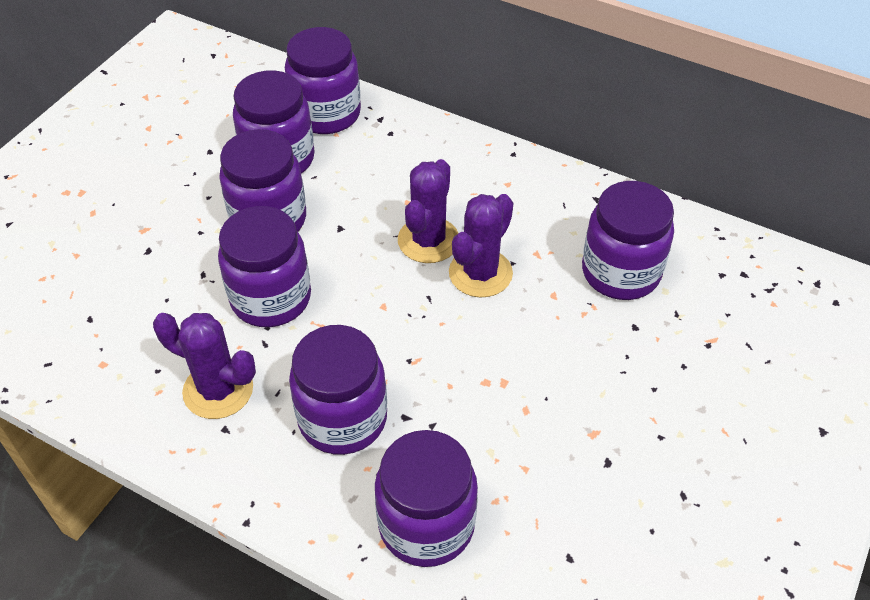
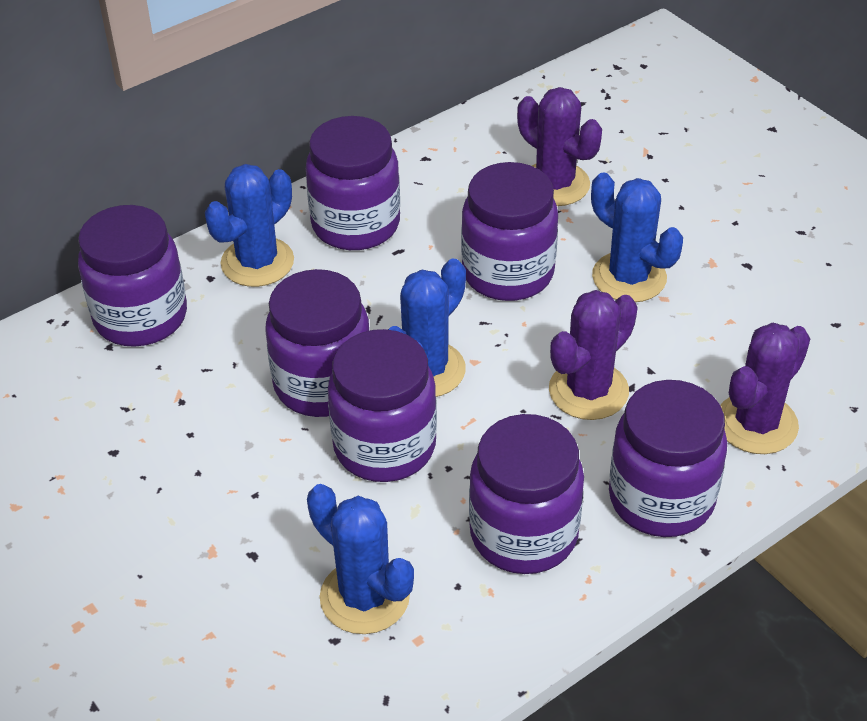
blue cactus: none = 0 -> [205,164,294,287] [307,484,414,634] [388,259,466,397] [591,172,683,302] = 4

